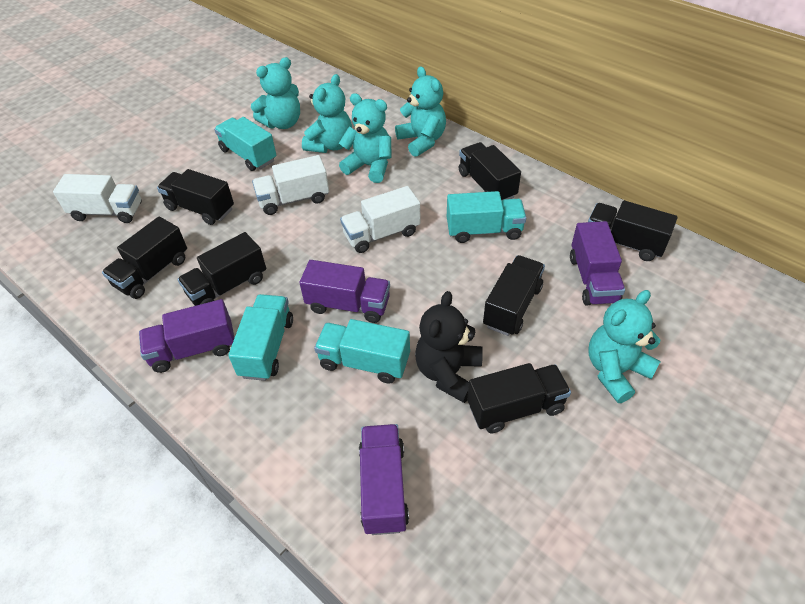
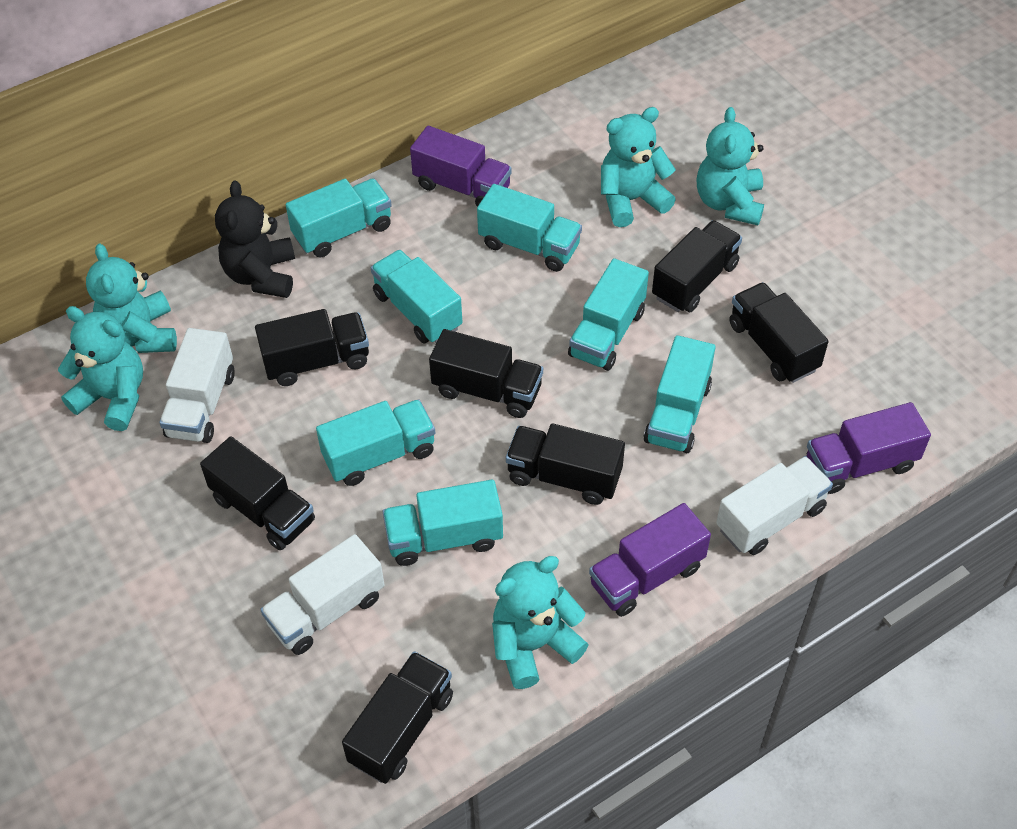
purple truck: [139,299,234,373] [300,260,390,323] [359,424,409,535] [570,221,625,306] = 4 -> [410,126,512,207] [589,503,711,617] [806,402,931,494] = 3
turquoise truck: [214,117,276,171] [228,294,293,381] [314,319,410,384] [447,191,526,243] = 4 -> [286,179,392,257] [316,399,435,486] [371,250,462,343] [382,480,503,566] [477,184,582,272] [568,258,649,371] [644,335,716,453] = 7

